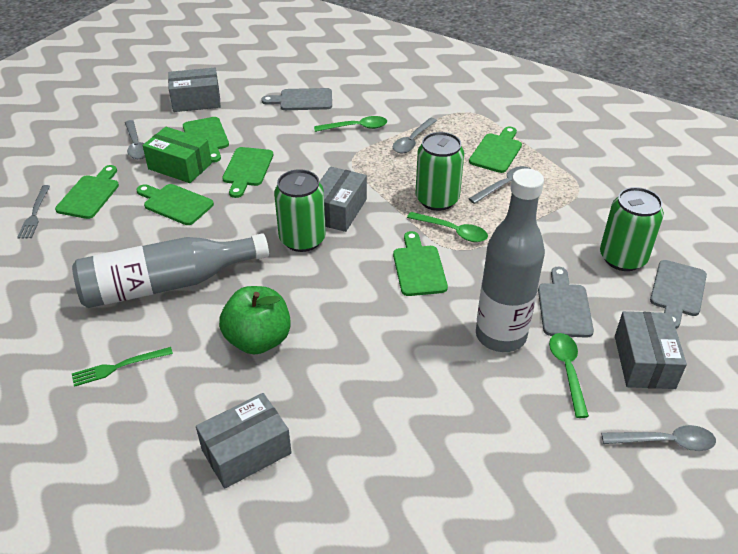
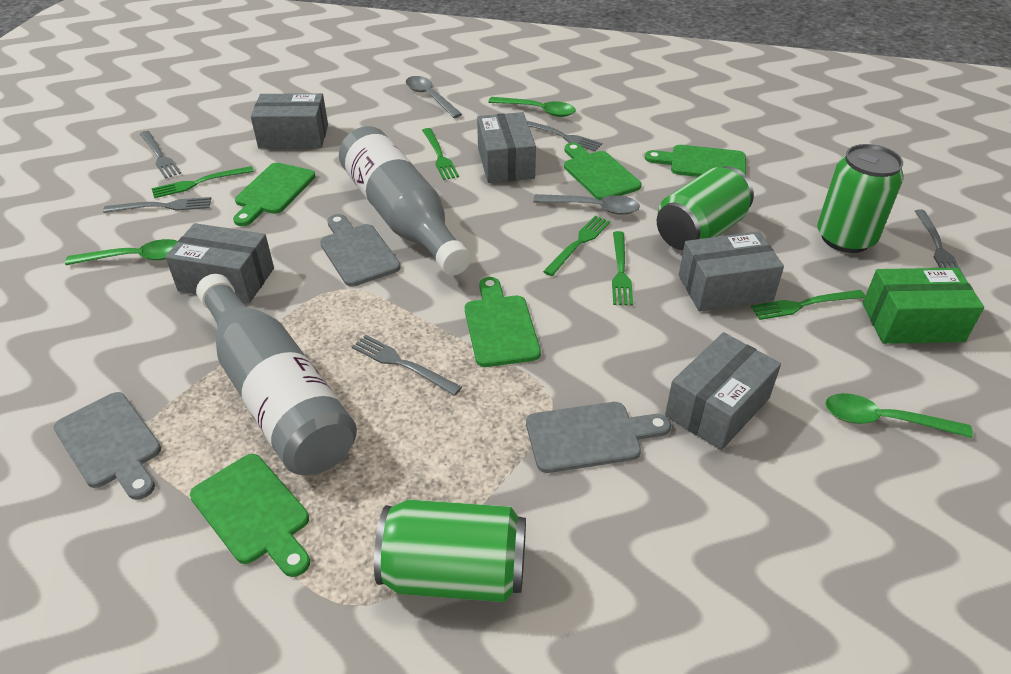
green apple: [219,286,291,354] = 1 -> none = 0
green cutting board: [55,165,119,219] [137,184,214,225] [183,117,229,163] [222,147,273,198] [393,231,448,296] [469,126,522,173] = 6 -> [190,454,310,577] [233,163,315,226] [465,277,541,367] [564,143,642,200] [645,145,746,177] = 5
green fork: [72,347,173,387] = 1 -> [151,166,254,198] [422,128,459,180] [543,216,610,276] [612,231,633,306] [751,290,865,320] = 5
grey box: [168,68,221,112] [196,393,292,489] [319,167,367,232] [615,311,687,389] = 4 -> [165,223,274,303] [251,93,328,149] [477,112,536,183] [665,332,781,450] [679,231,784,311] = 5
grey fork: [17,185,50,239] = 1 -> [103,197,211,213] [140,131,181,179] [352,335,462,396] [527,121,602,151] [915,210,965,277] = 5
grey spoon: [125,120,145,159] [393,118,437,153] [468,166,531,204] [601,425,716,451] = 4 -> [406,76,462,118] [533,194,640,215] = 2

